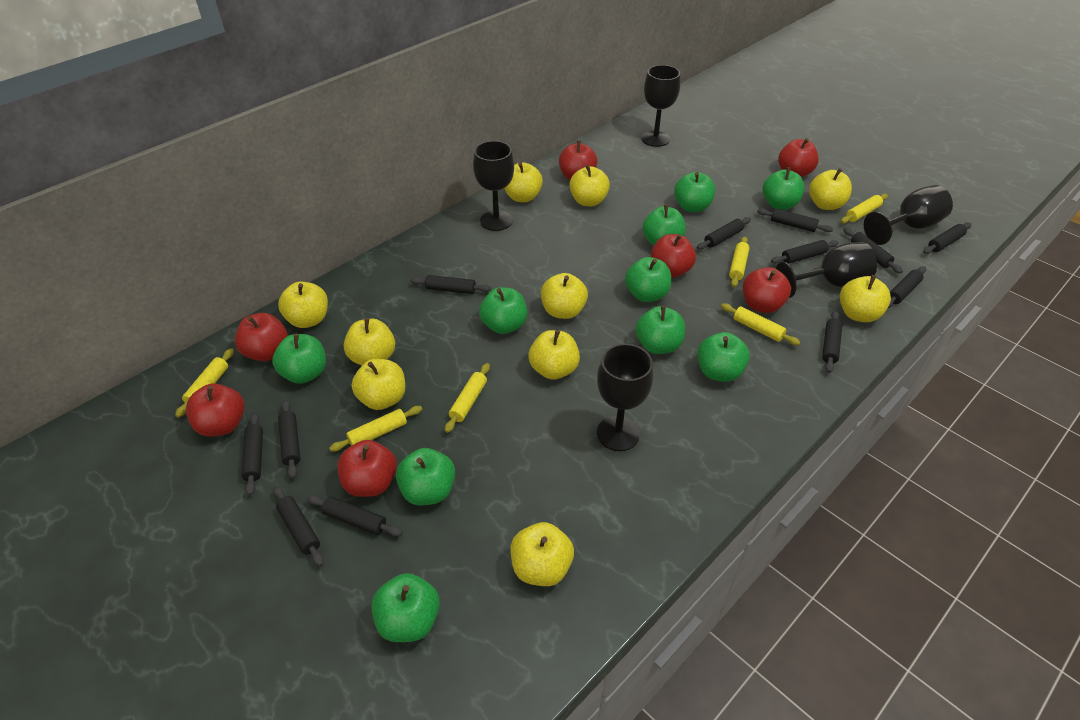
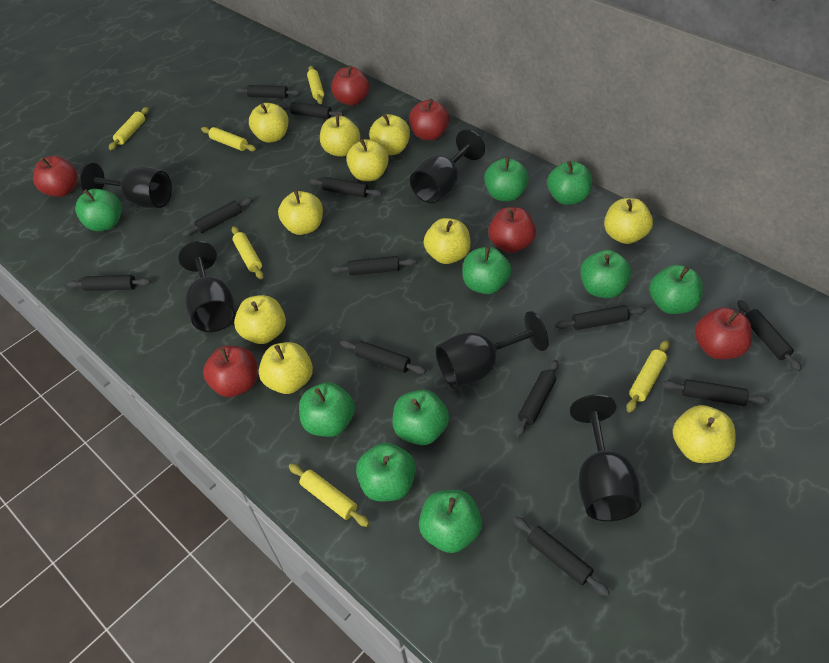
red apple: [186,383,245,437] [235,313,288,361] [337,440,397,497] [559,140,597,180] [651,234,696,278] [743,267,791,313] [778,138,819,177] = 7 -> [33,156,78,197] [203,346,257,397] [331,65,369,106] [409,98,449,140] [488,207,536,253] [695,307,752,359] = 6

